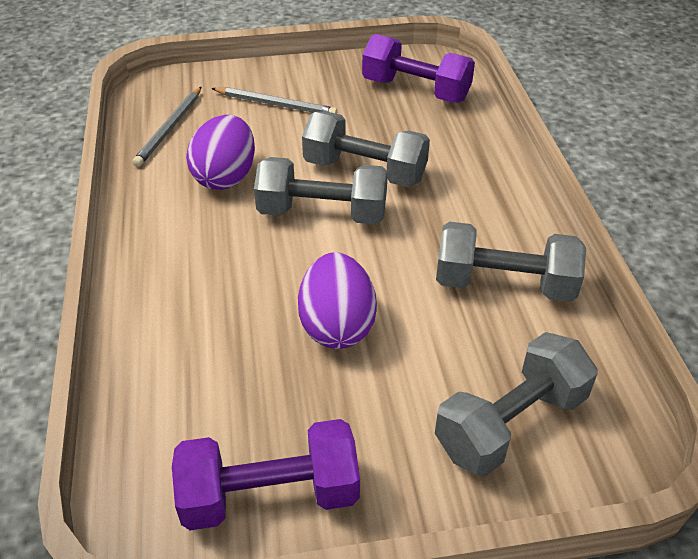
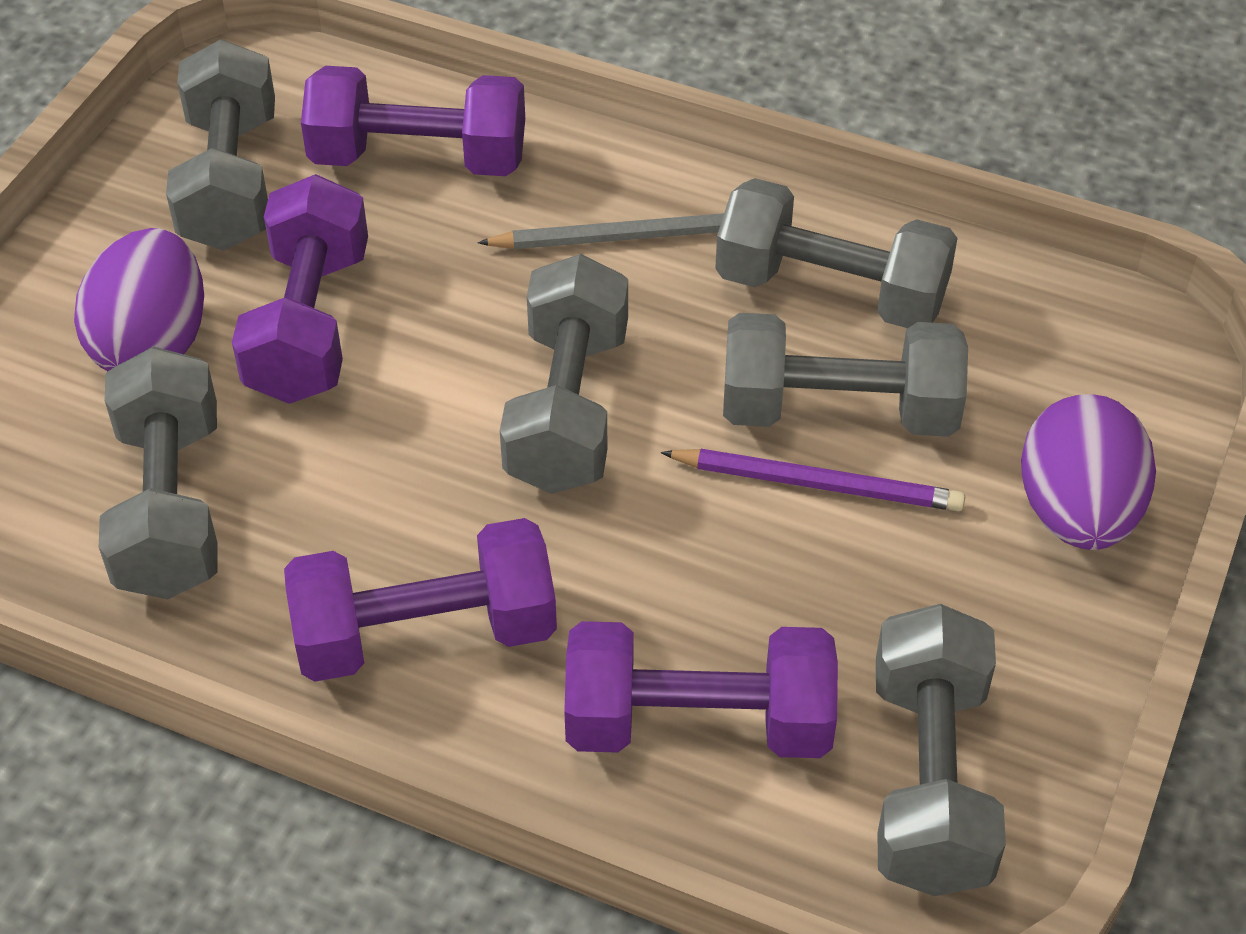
grey dumbbell: [254,157,388,225] [302,111,430,187] [435,332,598,476] [436,222,586,302] = 4 -> [99,346,218,599] [166,39,275,251] [500,254,628,494] [715,178,957,328] [723,313,968,437] [876,604,1006,896] = 6
grey pencil: [133,87,201,167] [211,87,337,114] = 2 -> [477,213,724,249] = 1
purple dumbbell: [172,419,360,530] [362,34,475,103] = 2 -> [232,174,368,404] [284,518,557,682] [301,66,525,176] [564,621,838,758] = 4
purple pencil: none = 0 -> [661,449,965,511] = 1

